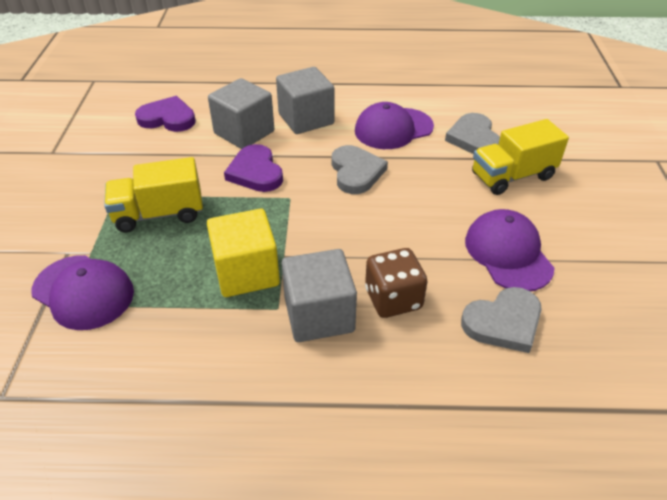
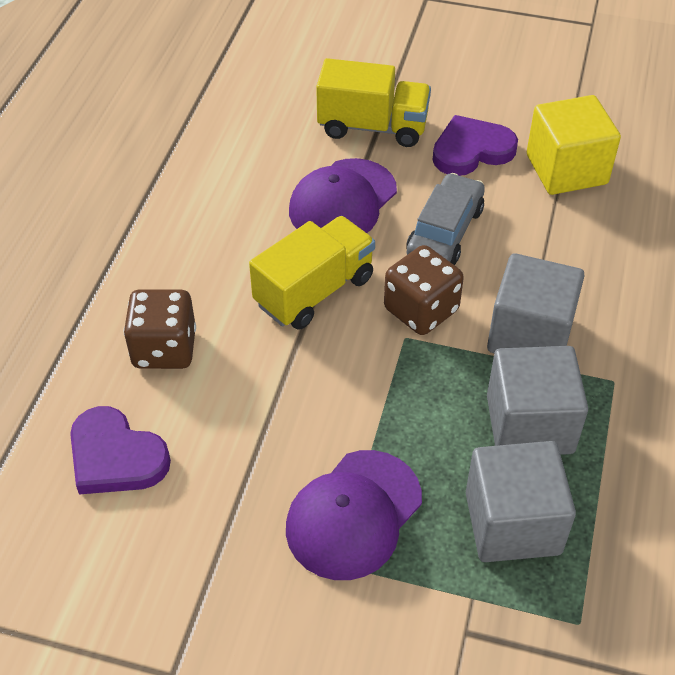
brown dice: [365,248,428,318] = 1 -> [124,289,196,369] [384,245,464,335] = 2
grey car: none = 0 -> [406,173,485,265] = 1
grey heart: [332,145,388,194] [445,113,500,154] [461,287,542,353] = 3 -> none = 0
purple cap: [31,255,134,330] [355,102,434,149] [465,209,554,291] = 3 -> [286,450,422,580] [289,158,397,233] = 2

